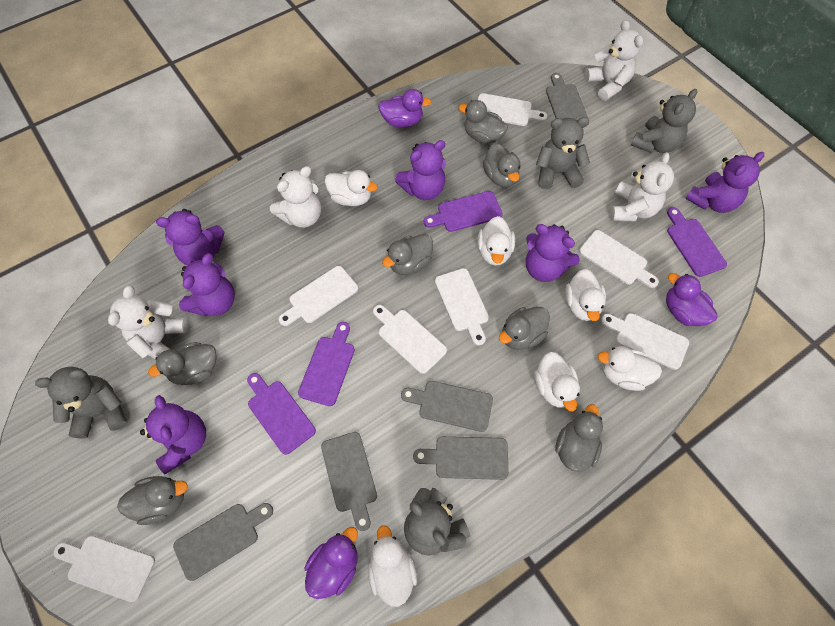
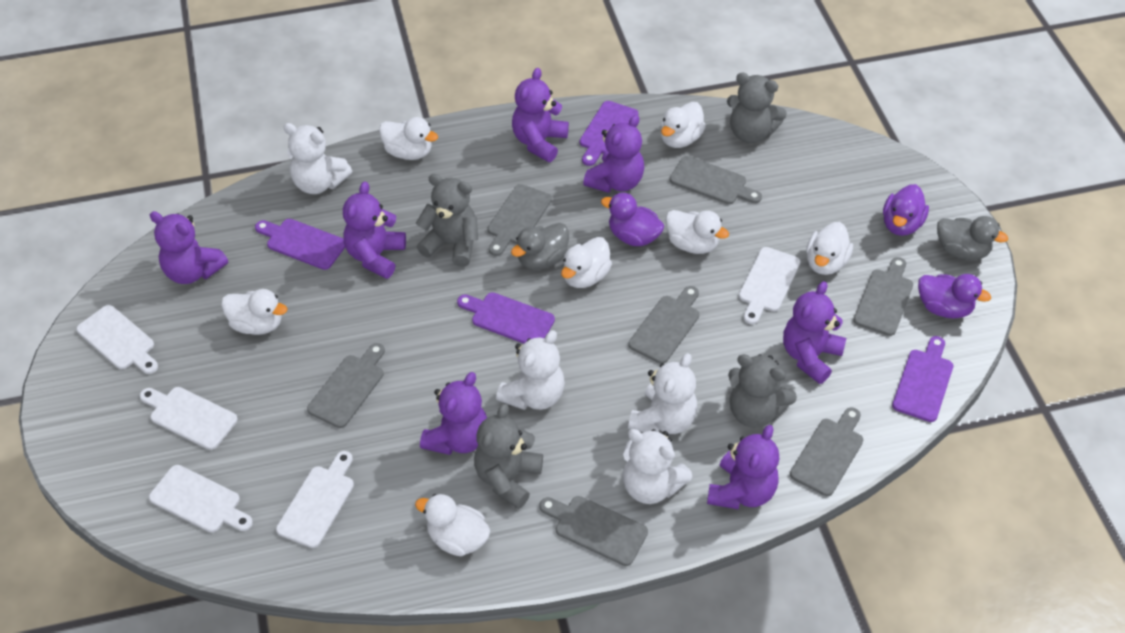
grey cutting board: [173,503,273,581] [321,432,377,531] [401,381,493,432] [413,436,509,480] [546,73,588,120] = 5 -> [307,343,385,428] [488,184,552,256] [539,496,648,566] [629,286,699,364] [670,156,762,204] [790,407,863,496] [853,257,913,336] = 7
grey duck: [117,476,188,525] [148,342,217,385] [382,234,433,275] [459,100,508,144] [483,143,520,187] [498,307,550,350] [555,404,603,472] = 7 -> [511,223,569,270] [937,216,1008,260] = 2
purple teddy bear: [140,395,206,474] [156,209,225,265] [179,253,235,316] [395,140,446,200] [526,224,580,282] [685,152,764,213] = 6 -> [150,211,228,284] [343,181,406,279] [420,372,487,455] [512,68,569,162] [583,115,645,193] [707,425,779,509] [783,281,846,384] = 7
white cutting board: [53,535,155,602] [279,266,358,326] [373,305,447,374] [435,268,489,346] [478,93,547,126] [579,230,659,288] [601,313,689,370] = 7 -> [76,305,158,374] [140,387,238,450] [149,465,253,533] [276,451,354,548] [739,247,800,324] = 5
white duck: [325,170,378,206] [368,525,417,607] [478,216,515,266] [534,352,580,411] [565,269,606,321] [598,346,662,391] = 6 -> [221,289,287,335] [379,117,438,160] [415,494,490,556] [561,237,612,288] [661,102,706,148] [665,210,729,254] [806,222,853,275] = 7

